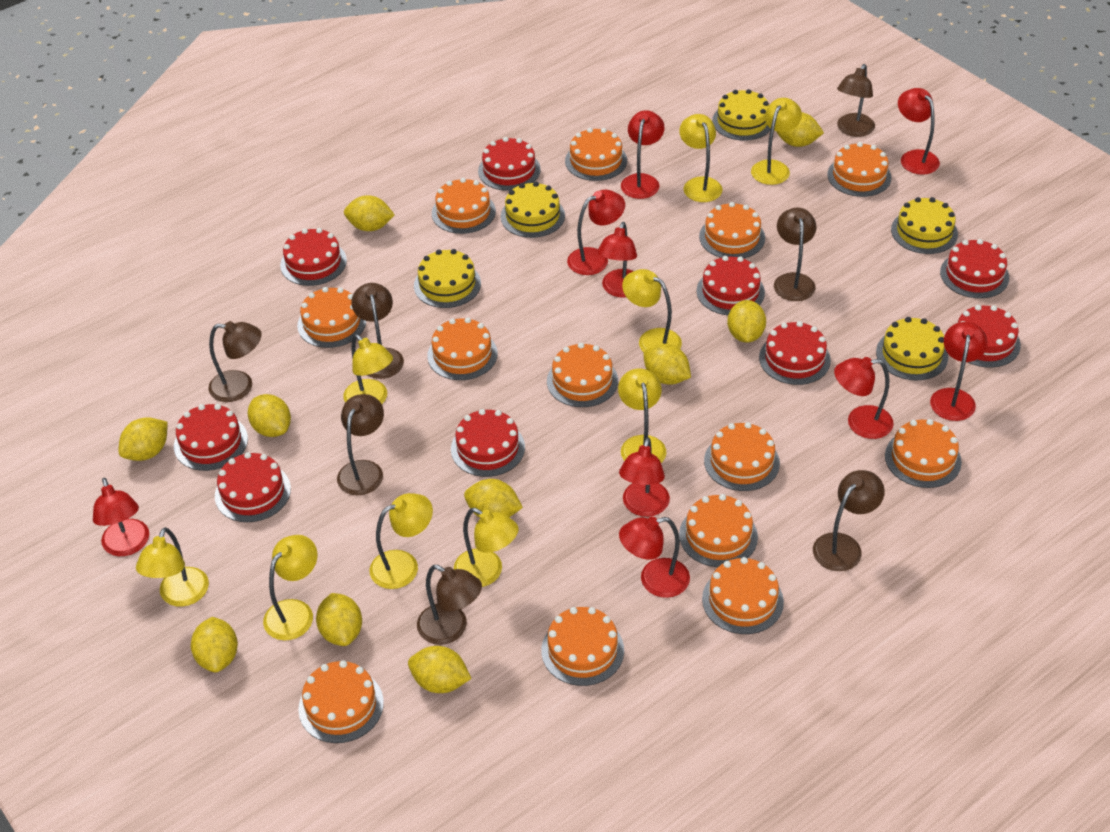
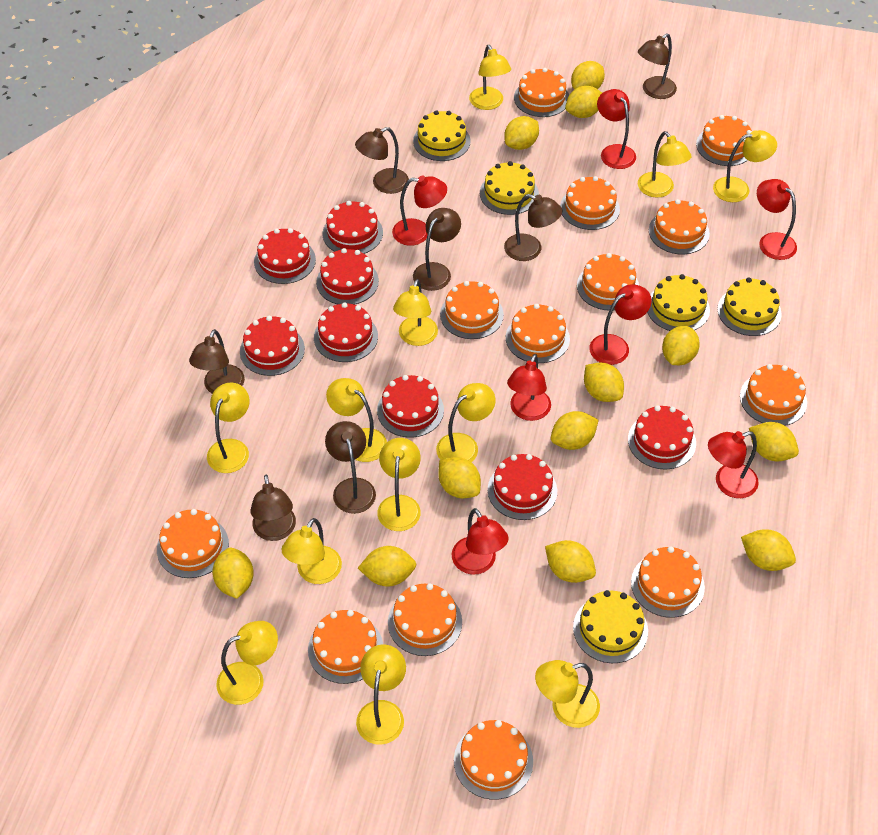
red cake: [174,404,248,471] [215,452,291,522] [280,228,347,286] [451,409,525,477] [478,137,541,191] [696,256,765,315] [759,321,831,385] [940,239,1009,298] [958,305,1021,368] = 9 -> [240,316,305,376] [254,228,316,284] [314,302,378,362] [316,248,379,305] [323,201,383,254] [377,375,444,438] [488,454,557,520] [628,405,696,470] = 8
red lamp: [93,478,149,556] [567,190,625,275] [597,222,637,298] [619,438,670,517] [619,516,690,598] [621,110,665,199] [834,357,894,439] [898,88,940,175] [930,322,987,421] = 9 -> [392,176,447,246] [452,508,508,575] [507,354,551,421] [589,284,652,365] [597,89,636,169] [708,431,759,498] [757,179,797,260] = 7
yellow lamp: [136,527,209,607] [263,535,317,641] [343,334,393,404] [370,493,433,589] [454,508,519,587] [618,369,666,463] [622,269,682,352] [679,114,722,202] [751,98,802,185] = 9 -> [207,382,249,473] [216,621,278,705] [281,518,342,584] [326,378,387,462] [356,644,406,745] [377,438,421,531] [393,279,438,346] [436,383,496,462] [469,45,511,110] [535,660,600,728] [638,131,691,198] [713,130,777,202] = 12
yellow lemon: [119,417,168,461] [191,617,238,672] [248,394,291,437] [316,593,362,646] [344,195,395,231] [408,646,472,693] [464,479,523,518] [644,344,691,384] [727,300,766,343] [776,112,824,147] = 10 -> [212,548,254,599] [358,546,416,586] [438,457,481,498] [504,116,539,150] [545,540,596,583] [551,411,599,450] [565,86,602,118] [571,61,605,90] [584,362,624,402] [662,326,700,365] [741,529,796,571] [749,422,799,461] = 12

